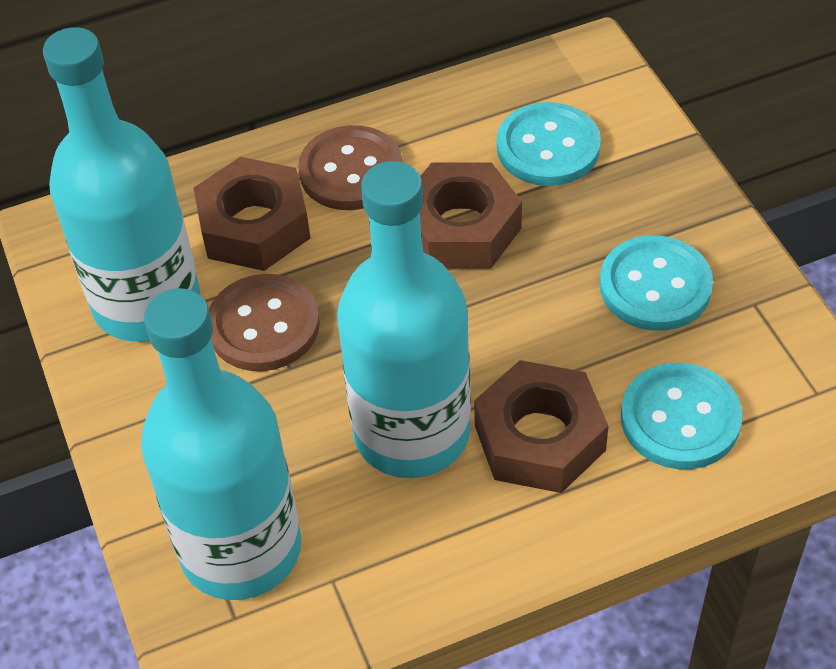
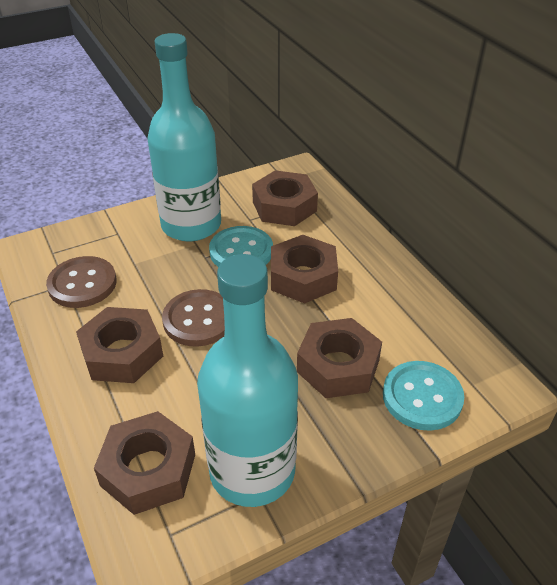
brown nut: [193,157,310,271] [420,162,522,269] [474,360,608,493] = 3 -> [76,307,163,383] [94,411,195,515] [252,170,318,226] [271,235,338,304] [297,318,382,398] = 5
turquoise bottle: [43,27,200,342] [141,288,301,600] [337,161,471,478] = 3 -> [147,33,221,241] [197,254,298,507] = 2
turquoise button: [497,102,601,186] [600,235,713,331] [621,363,742,469] = 3 -> [209,226,273,267] [383,361,464,431] = 2

